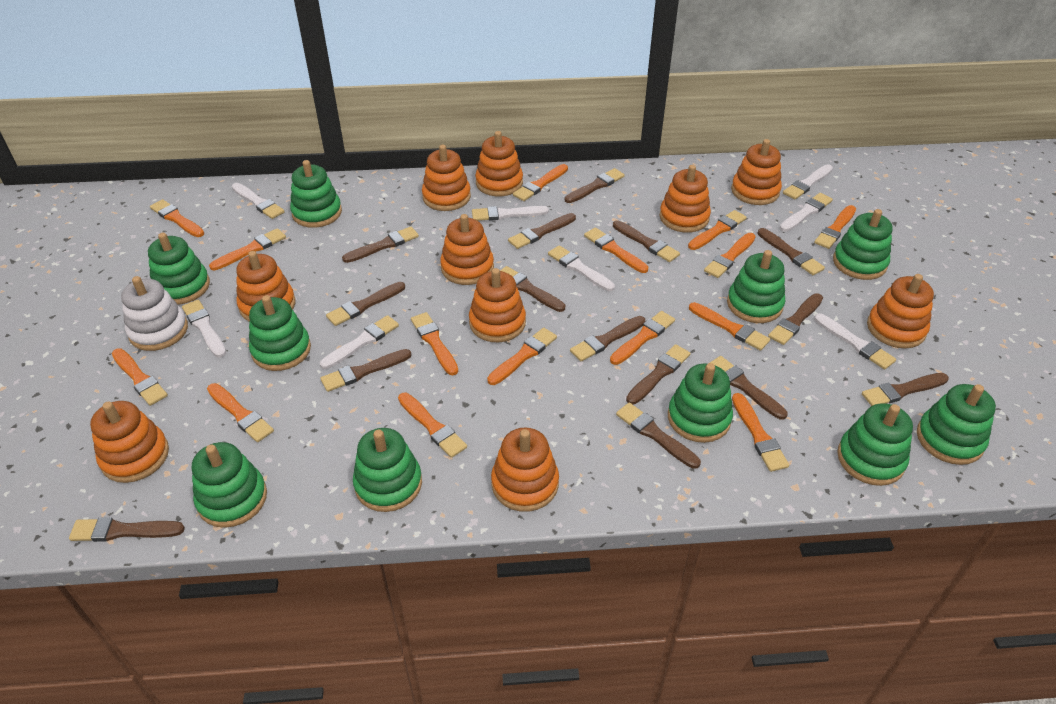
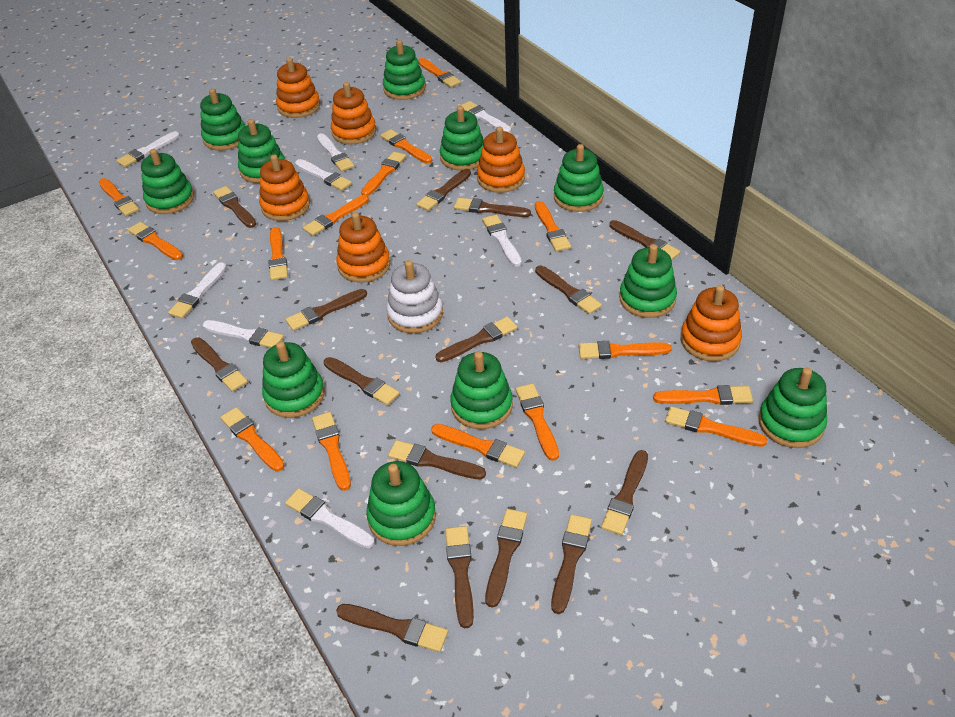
green stacking toy: [148,233,210,305] [192,442,267,528] [249,295,311,371] [290,160,342,228] [353,428,422,512] [668,363,733,443] [727,250,785,323] [833,209,893,280] [837,403,913,486] [917,384,996,465] = 10 -> [141,149,194,214] [200,89,245,151] [238,119,285,183] [262,341,325,418] [366,461,436,546] [383,40,425,100] [440,106,483,171] [450,351,513,429] [554,144,604,212] [619,244,677,318] [758,368,827,448] = 11
orange stacking toy: [90,401,169,483] [236,251,295,322] [422,145,471,211] [440,214,494,285] [469,268,526,343] [475,131,523,197] [491,427,559,512] [659,165,711,233] [731,139,782,205] [867,274,934,348] = 10 -> [259,155,310,221] [276,58,320,118] [331,82,376,144] [336,212,390,283] [477,126,525,193] [681,285,742,361] = 6

